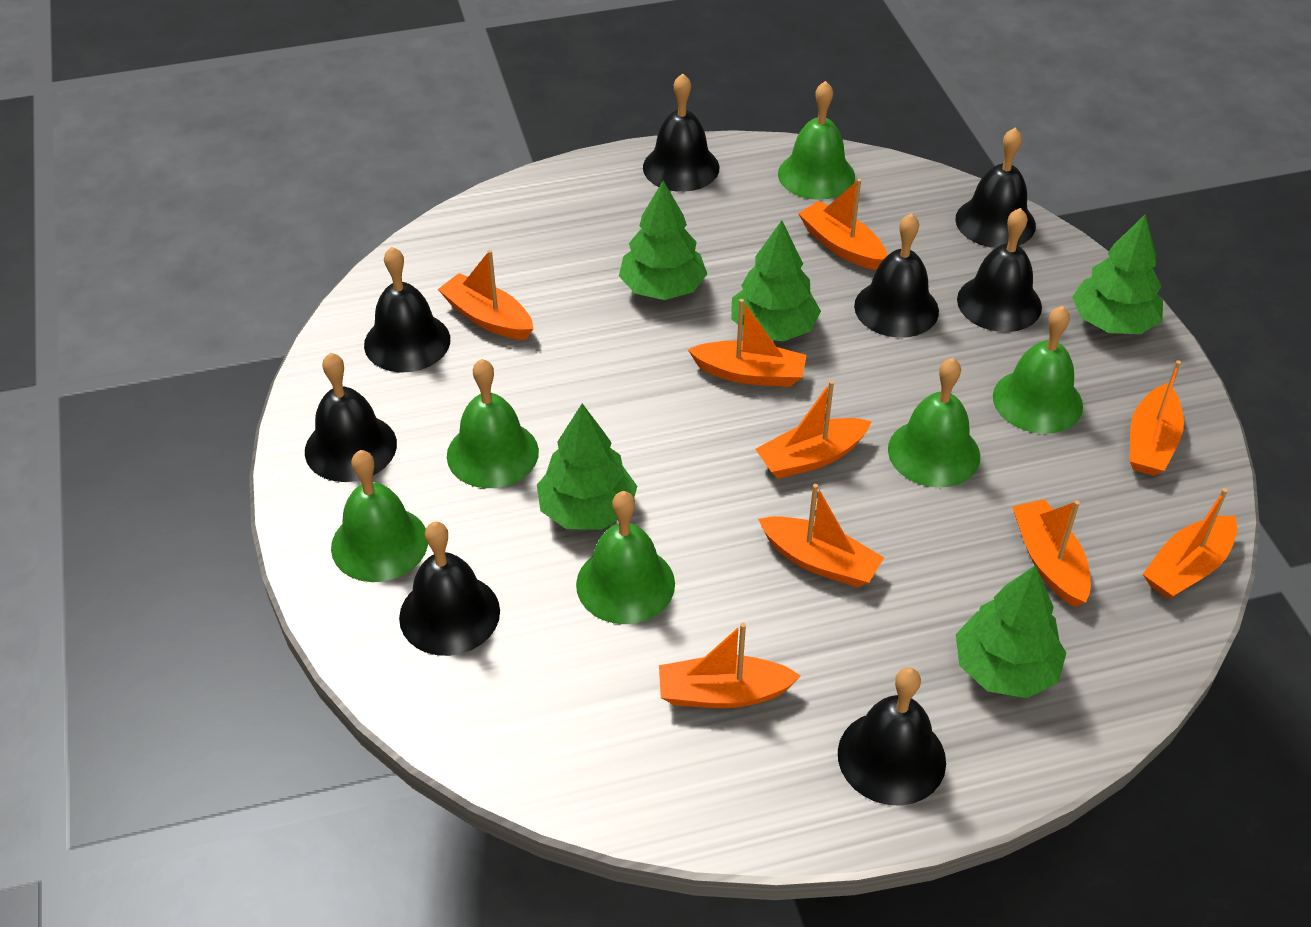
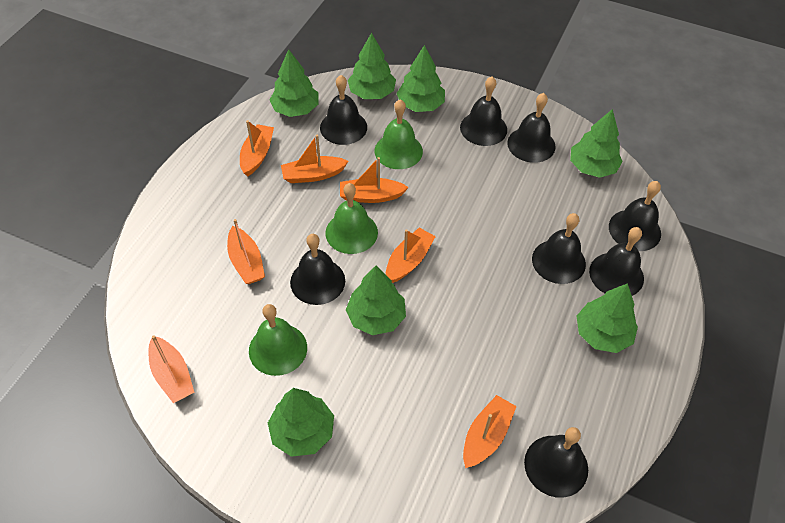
green bell: [331,450,428,582] [447,359,539,488] [576,491,675,624] [778,81,855,200] [888,358,980,488] [993,306,1083,434] = 6 -> [249,304,307,376] [325,183,378,254] [375,99,423,169] = 3
green tree: [537,403,637,530] [619,180,707,300] [731,220,821,341] [956,565,1066,698] [1072,215,1163,334] = 5 -> [268,388,334,457] [270,49,318,117] [346,265,406,335] [348,33,396,99] [397,45,445,112] [570,109,623,178] [577,283,638,353] = 7
orange boat: [438,250,533,340] [659,623,801,708] [688,299,807,387] [755,380,872,479] [758,484,884,588] [798,179,887,270] [1012,499,1091,607] [1130,360,1184,476] [1143,488,1237,599] = 9 -> [149,335,194,403] [227,219,265,284] [240,120,274,177] [281,135,348,183] [340,157,409,203] [386,228,436,283] [463,395,517,468] = 7

